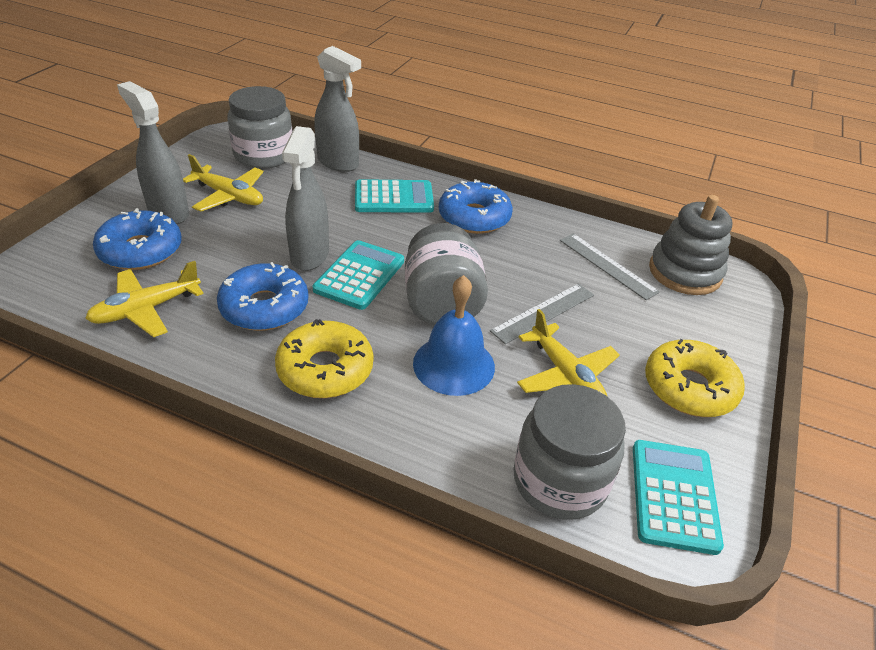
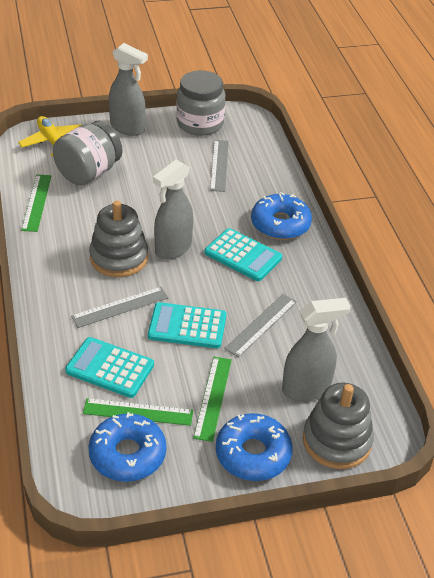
blue bell: [413,275,495,396] = 1 -> none = 0
green ruler: none = 0 -> [21,174,51,232] [83,398,193,426] [193,357,232,442] = 3
grey jar: [228,86,292,169] [405,223,488,325] [513,384,626,520] = 3 -> [53,120,123,185] [176,70,225,136] = 2
grey ruler: [490,284,594,344] [560,234,660,300] = 2 -> [71,287,168,328] [210,140,229,192] [224,294,297,357] = 3
grey stacking toy: [649,195,732,295] = 1 -> [89,201,148,277] [303,383,374,469] = 2
yellow donut: [275,319,373,398] [645,339,745,417] = 2 -> none = 0
yellow plane: [85,261,204,337] [183,154,263,212] [517,309,620,397] = 3 -> [18,116,82,157] = 1

